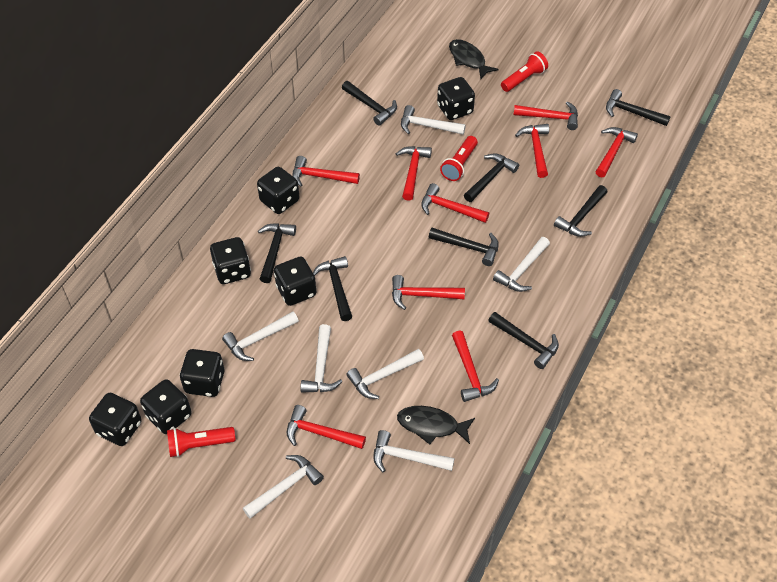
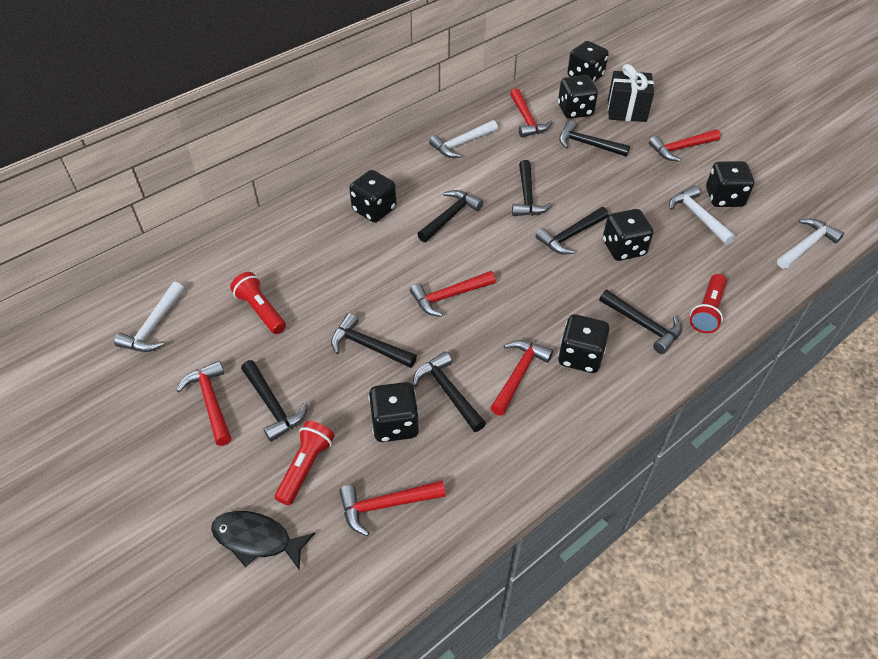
black fish: [397,406,475,445] [449,39,499,79] = 2 -> [211,511,315,571] = 1
black gift: none = 0 -> [608,64,654,122] = 1
red hammer: [287,405,366,449] [292,156,360,187] [392,275,465,310] [396,146,432,201] [421,183,489,223] [452,331,499,402] [513,101,578,130] [515,124,549,178] [596,127,638,178] = 9 -> [176,361,232,446] [339,480,446,536] [410,271,496,317] [490,340,553,416] [510,89,552,137] [649,129,721,162] = 6
white hammer: [222,311,299,361] [243,455,324,519] [300,324,342,393] [346,349,424,399] [373,430,455,472] [401,105,466,135] [493,237,550,292] = 7 -> [114,282,184,352] [429,120,498,158] [669,186,736,245] [777,219,844,269] = 4

